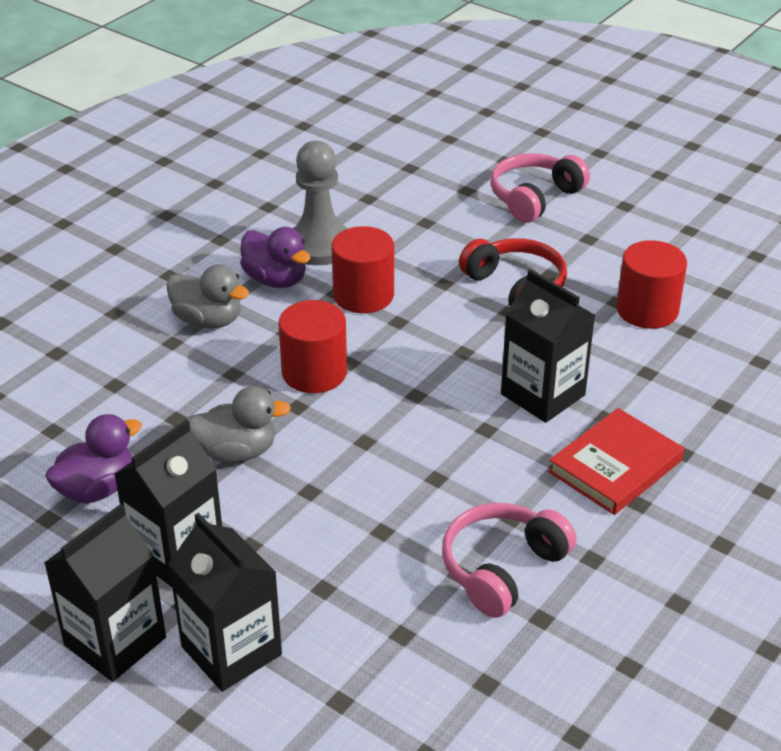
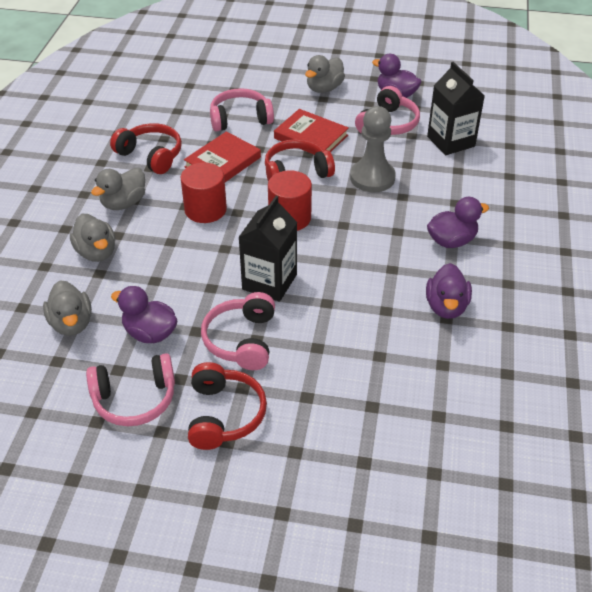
black carton: [44,504,166,682] [114,420,222,587] [168,513,282,692] [501,269,595,423] = 4 -> [238,196,297,302] [427,62,485,155] = 2
grey duck: [166,264,249,328] [188,386,291,463] = 2 -> [43,281,92,336] [70,214,115,262] [91,168,145,210] [305,55,345,93] = 4
pink headphones: [442,503,577,618] [491,153,590,223] = 2 -> [86,353,175,426] [201,292,275,370] [210,88,274,131] [355,86,420,135] = 4
purple duck: [45,414,142,503] [240,227,311,288] = 2 -> [111,286,177,343] [372,54,421,98] [426,263,472,319] [427,197,489,248] = 4
red book: [548,408,684,515] = 1 -> [184,131,261,182] [274,109,349,155] = 2
red cylinder: [279,300,347,393] [331,226,394,313] [616,240,687,329] = 3 -> [181,162,227,223] [268,170,312,231] = 2
red headphones: [459,238,567,306] = 1 -> [110,123,182,174] [188,362,267,450] [265,139,335,182] = 3

